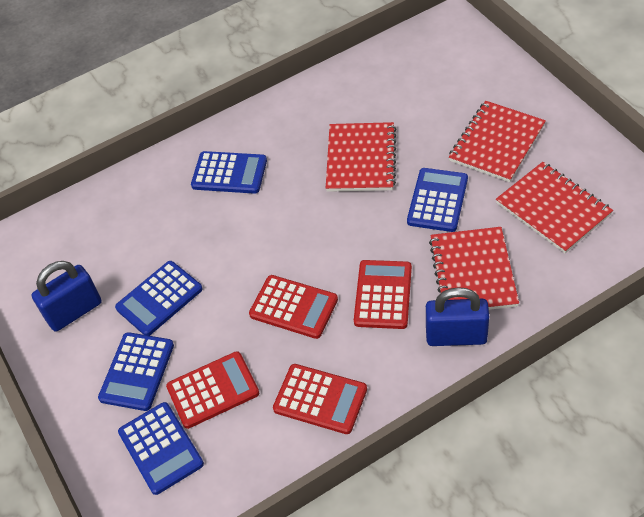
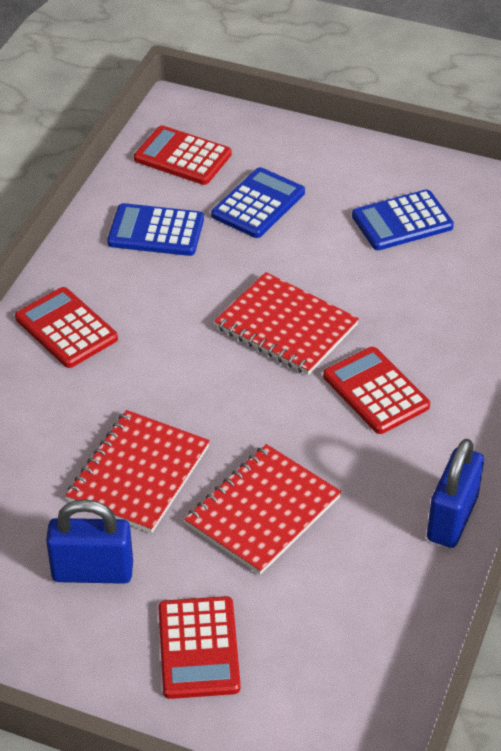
blue calculator: [98,332,174,411] [115,261,202,336] [118,402,204,495] [191,151,267,194] [407,168,468,232] = 5 -> [107,203,204,256] [211,167,305,238] [352,189,454,250] = 3
red notebook: [326,122,396,192] [429,227,519,310] [449,101,546,182] [496,162,613,253] = 4 -> [66,410,210,533] [184,444,341,575] [214,272,359,375] = 3

